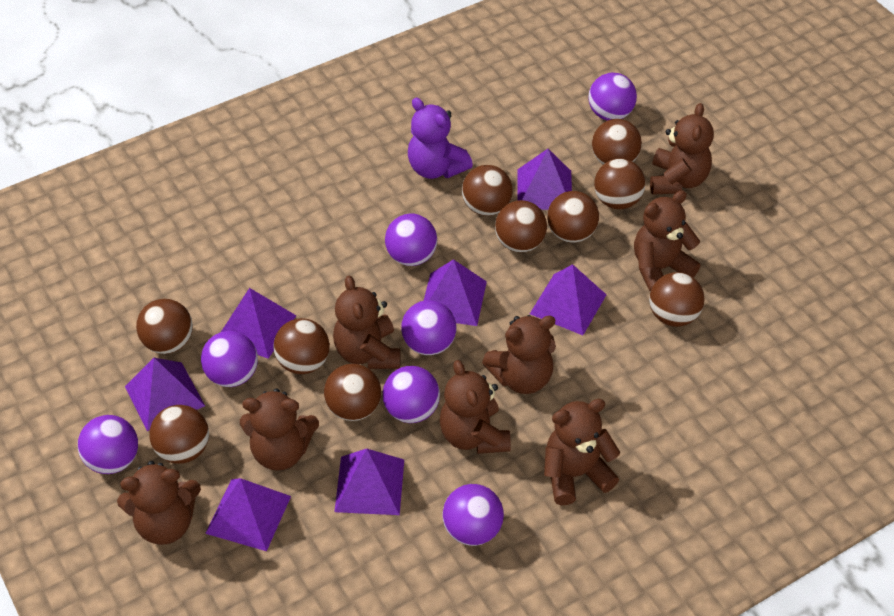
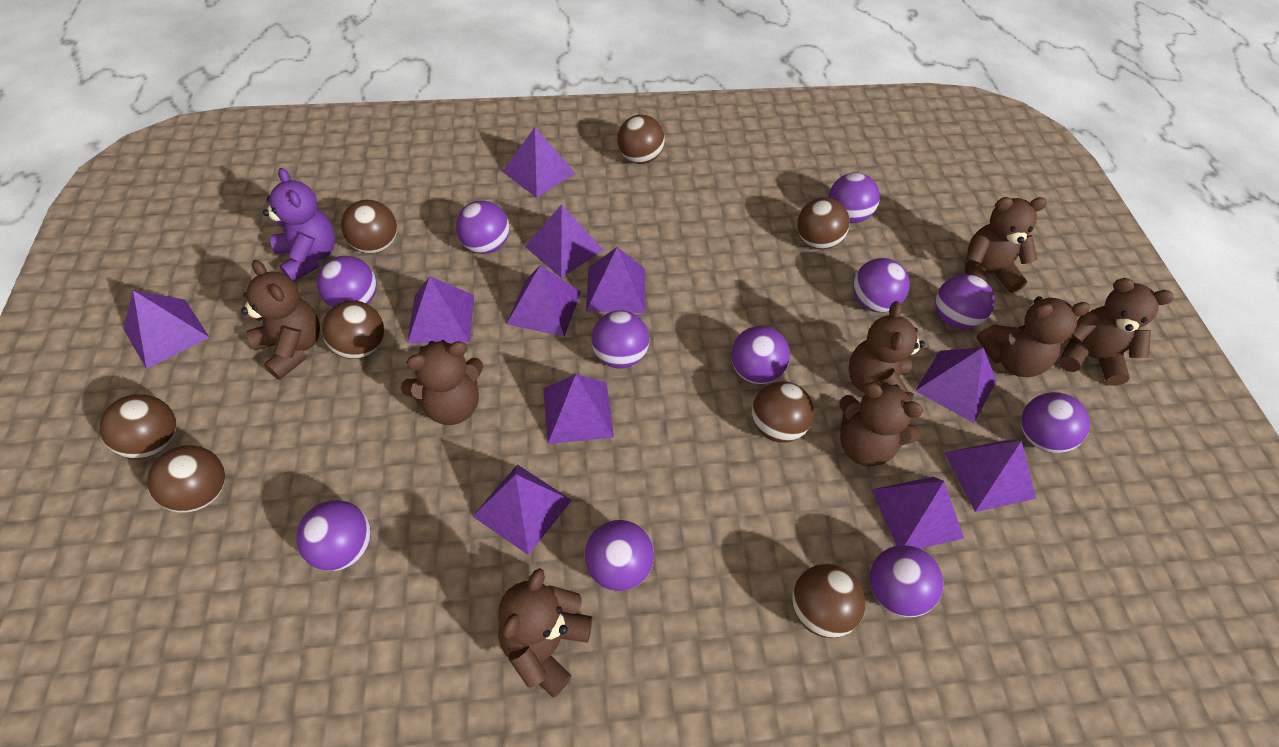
brown ball: [136,299,193,354] [149,405,209,464] [273,318,330,374] [324,364,381,421] [462,165,513,216] [495,200,547,253] [547,191,599,243] [592,119,642,165] [594,158,645,209] [649,272,705,327] = 10 -> [100,394,176,459] [147,445,225,513] [322,301,384,359] [341,200,397,253] [618,115,665,164] [752,381,814,443] [792,564,865,638] [797,197,850,250] = 8
purple ball: [78,415,138,474] [201,331,258,387] [383,366,440,423] [385,214,437,266] [401,300,456,355] [443,484,504,546] [589,73,637,121] = 7 -> [296,500,371,571] [317,256,377,308] [456,201,509,254] [585,520,654,591] [591,311,649,369] [731,326,790,384] [829,172,880,223] [853,258,910,312] [870,545,943,617] [935,274,995,329] [1021,392,1090,453] = 11
purple pyramid: [125,358,205,431] [205,478,291,551] [221,288,296,359] [334,449,404,515] [424,259,487,326] [517,149,572,210] [530,264,606,335] = 7 -> [123,290,210,369] [407,276,474,343] [472,464,572,555] [502,128,575,198] [507,265,581,337] [525,204,603,278] [543,374,614,444] [586,247,645,313] [872,477,964,549] [915,347,997,423] [945,441,1036,512] = 11

